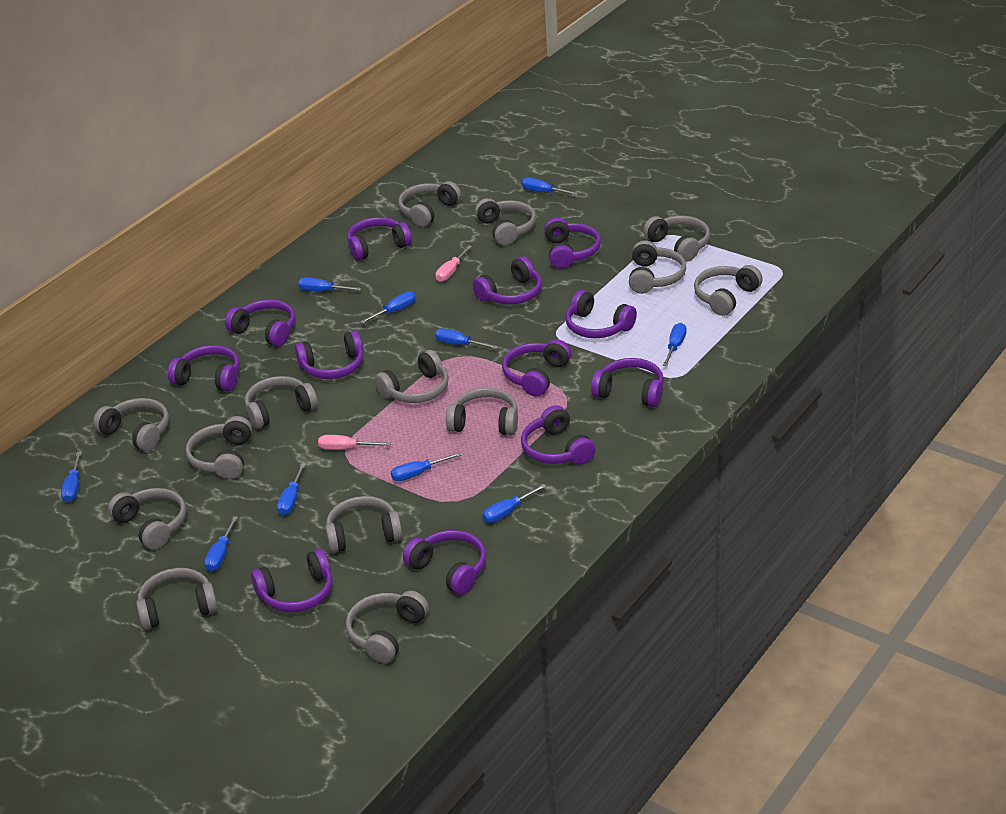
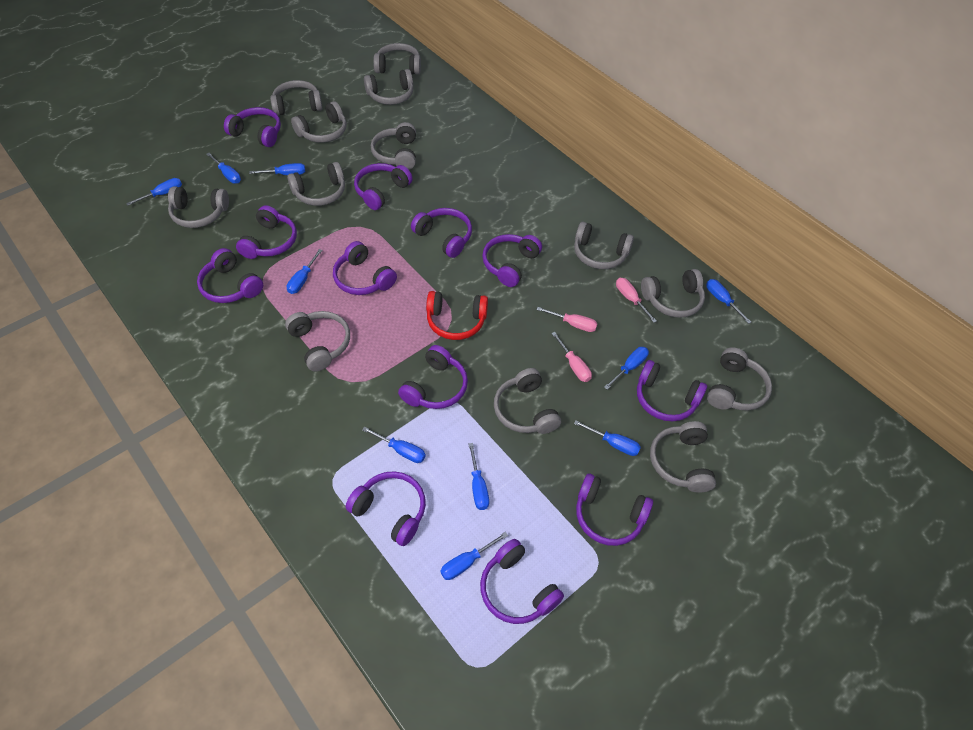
grey headphones: [93,398,169,451] [108,488,186,550] [136,568,218,630] [186,416,252,479] [245,376,318,429] [325,496,403,553] [346,591,429,663] [375,350,449,403] [398,181,461,227] [446,388,518,436] [475,198,536,246] [629,240,686,294] [643,216,710,262] [694,265,763,316] = 14 -> [168,186,229,228] [270,80,322,116] [285,311,350,371] [287,162,345,206] [291,101,347,143] [364,69,414,105] [371,122,416,170] [373,43,421,75] [494,368,561,434] [574,222,634,269] [641,269,705,318] [650,421,716,493] [707,347,772,410] = 13
pink screwdriver: [318,435,391,450] [436,245,472,282] = 2 -> [536,307,598,332] [551,332,592,382] [616,278,657,323] = 3
red headphones: none = 0 -> [426,291,488,340] = 1

